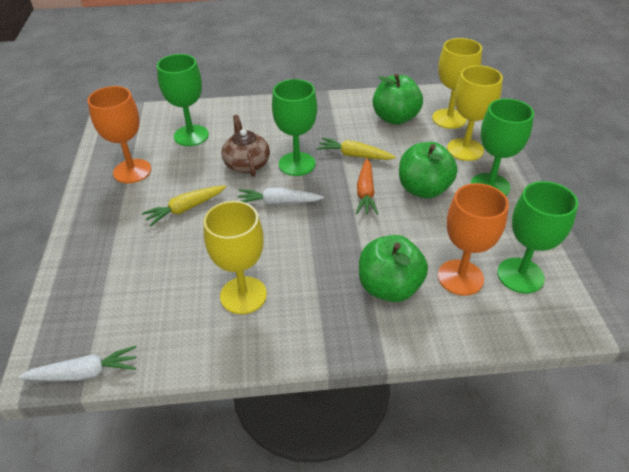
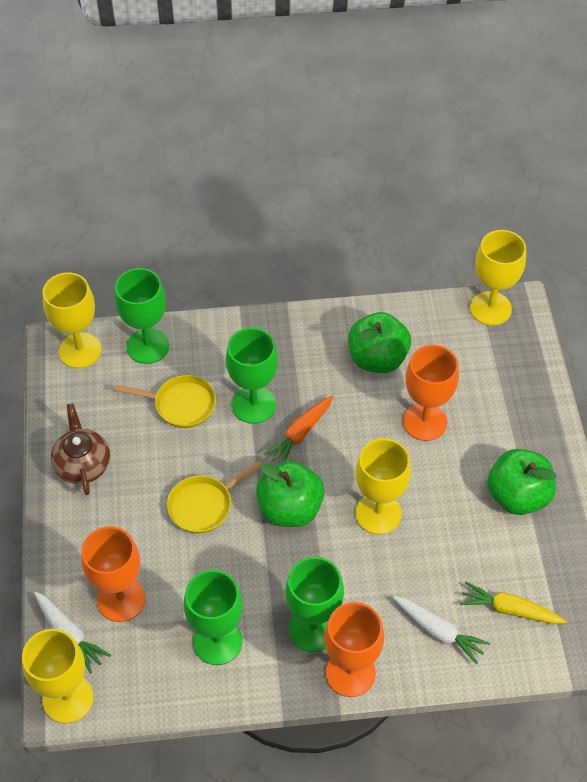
orange goblet: [87,86,151,183] [438,183,509,296] = 2 -> [81,526,145,622] [324,602,384,697] [403,345,459,441] = 3
yellow carrot: [142,186,226,226] [317,137,396,160] = 2 -> [460,582,567,624] = 1
yellow goblet: [204,201,267,314] [432,38,482,129] [447,65,503,161] = 3 -> [22,629,93,724] [43,273,102,368] [355,438,411,535] [470,230,526,325] = 4
yellow pan: none = 0 -> [115,375,216,428] [167,461,262,533] = 2

